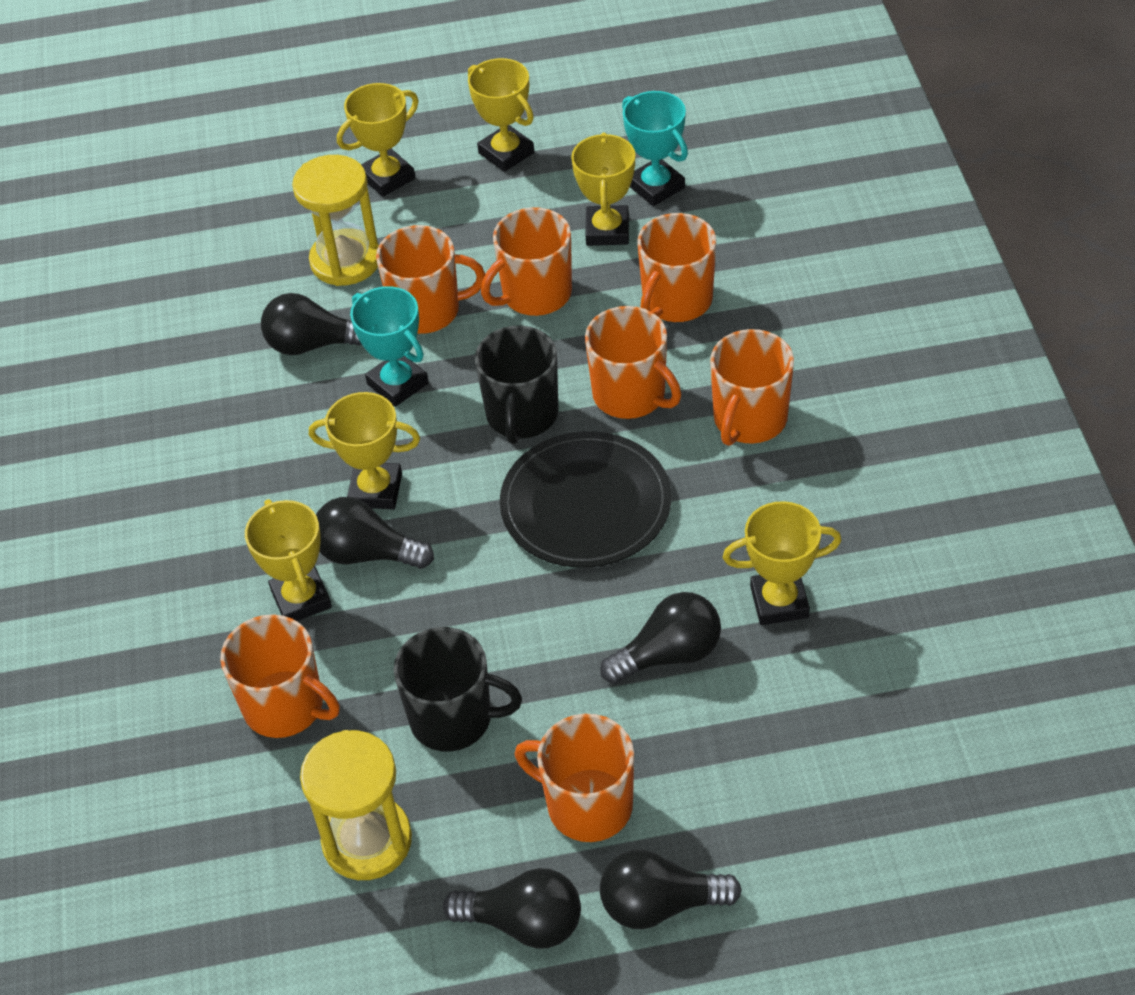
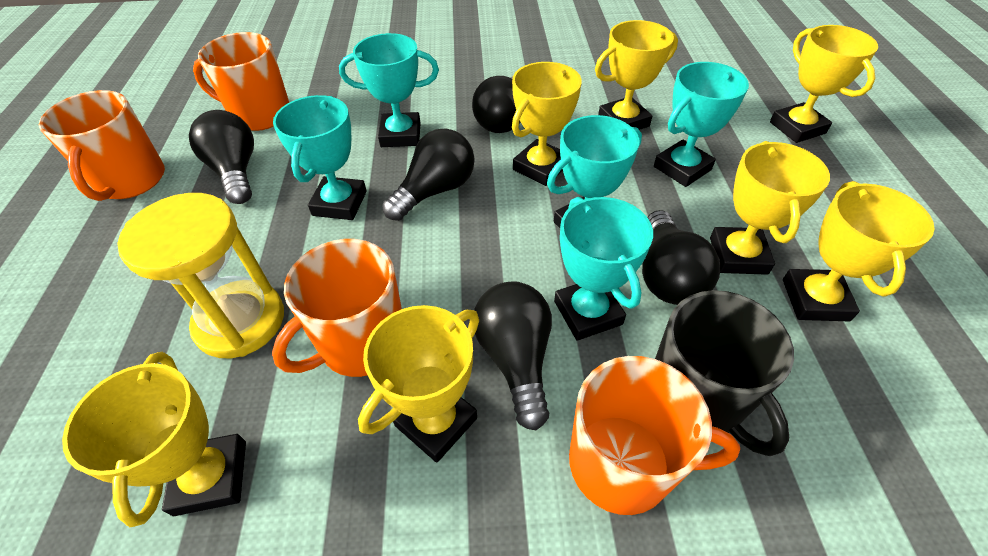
black mug: [394,627,522,751] [475,326,558,444] = 2 -> [655,290,794,456] = 1
black plate: [500,431,671,568] = 1 -> none = 0
orange mug: [220,614,340,738] [376,225,485,334] [481,207,572,316] [515,714,634,842] [585,306,681,419] [637,213,716,322] [710,329,794,446] = 7 -> [39,90,165,201] [193,32,289,131] [272,239,402,377] [569,356,740,515] = 4
turquoise trophy: [350,286,429,407] [622,91,688,206] = 2 -> [273,95,367,220] [339,33,439,147] [547,115,642,228] [554,197,653,341] [654,62,749,187] = 5
yellow hourglass: [292,155,379,286] [300,730,412,880] = 2 -> [117,193,284,358] = 1
yellow trophy: [245,499,332,621] [309,392,420,509] [337,83,419,197] [468,58,534,172] [571,133,635,246] [723,501,842,625] = 6 -> [62,352,246,527] [358,305,479,463] [512,62,582,186] [595,20,678,130] [710,141,830,275] [770,25,878,143] [783,181,934,321] = 7

